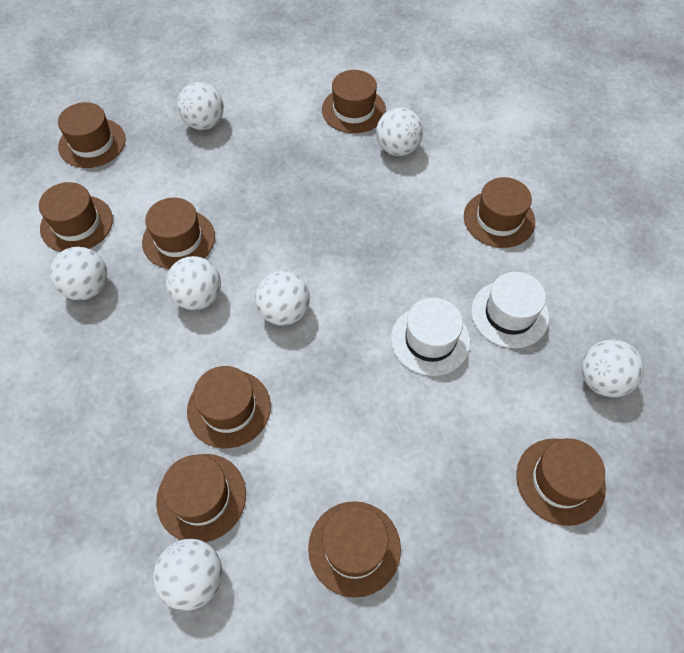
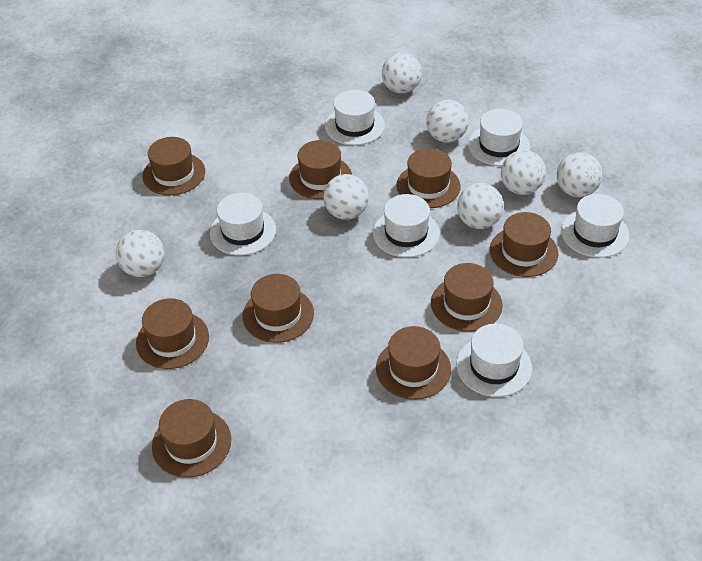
white hat: [391,298,470,376] [471,272,549,348] = 2 -> [210,193,276,256] [325,90,385,145] [373,194,440,257] [457,324,532,397] [468,109,530,166] [561,194,630,258] = 6

